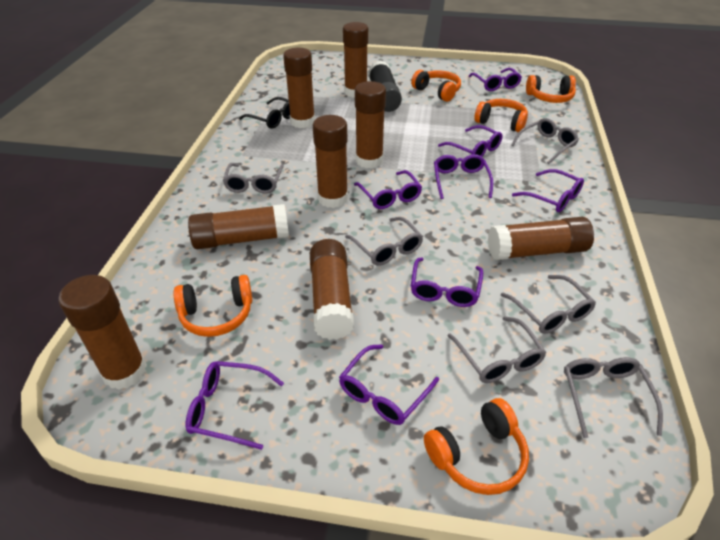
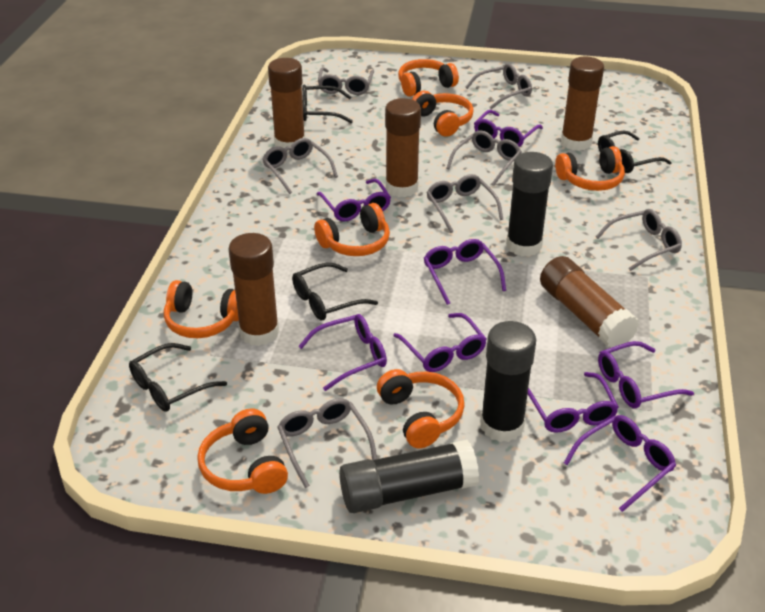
black glasses: [239,97,290,128] = 1 -> [129,343,227,412] [292,263,378,321] [302,85,353,123] [598,131,672,173] = 4
black glue stick: [368,61,402,112] = 1 -> [339,440,479,513] [480,321,536,442] [506,152,553,256] = 3
brown glue stick: [59,275,147,390] [188,204,289,249] [283,48,315,128] [310,239,354,340] [313,115,348,208] [343,22,368,97] [355,81,386,169] [488,217,594,260] = 8 -> [229,233,279,346] [268,58,305,152] [385,98,421,197] [540,256,639,348] [561,57,604,151] = 5
grey glasses: [223,163,284,194] [345,217,423,266] [448,316,547,383] [501,275,596,334] [511,118,579,164] [564,357,663,438] = 6 -> [262,138,338,194] [277,398,377,488] [318,67,374,95] [426,174,503,233] [446,130,521,186] [466,64,532,109] [596,209,682,271] = 7
orange headphones: [173,275,252,337] [411,70,461,102] [424,398,529,495] [474,99,528,133] [526,75,576,103] = 5 -> [164,280,239,338] [197,408,288,494] [314,203,390,256] [377,369,465,448] [398,59,459,97] [412,91,474,137] [555,146,625,191] = 7

